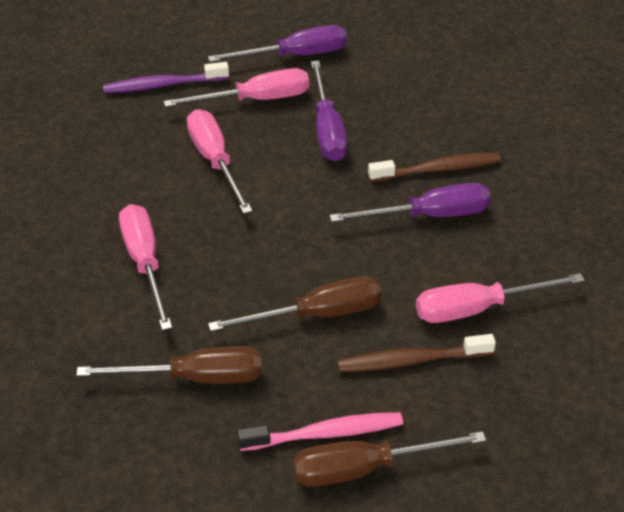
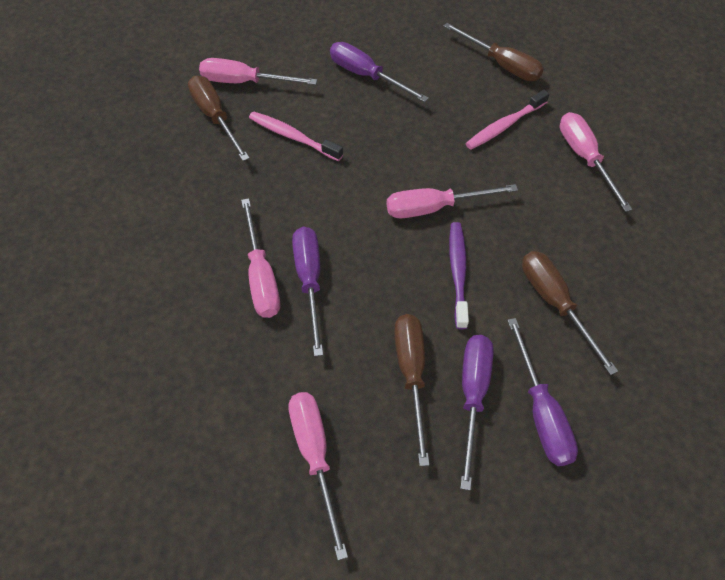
brown screwdriver: [76,346,262,384] [208,276,382,332] [293,431,486,487] = 3 -> [188,76,250,161] [394,314,430,466] [443,23,544,81] [522,251,618,375] = 4
brown toothbrush: [338,334,496,372] [368,153,501,182] = 2 -> none = 0
pink screwdriver: [119,204,172,331] [163,68,309,107] [187,109,253,214] [416,273,585,323] = 4 -> [199,58,317,85] [241,198,280,318] [288,392,348,560] [386,184,518,218] [560,112,632,212] = 5
pink toothbrush: [237,412,403,451] = 1 -> [249,111,343,161] [465,90,550,149] = 2
purple screwdriver: [208,25,347,62] [311,61,348,161] [330,183,491,222] = 3 -> [292,227,323,356] [330,42,429,102] [460,335,494,490] [507,318,578,466] = 4

